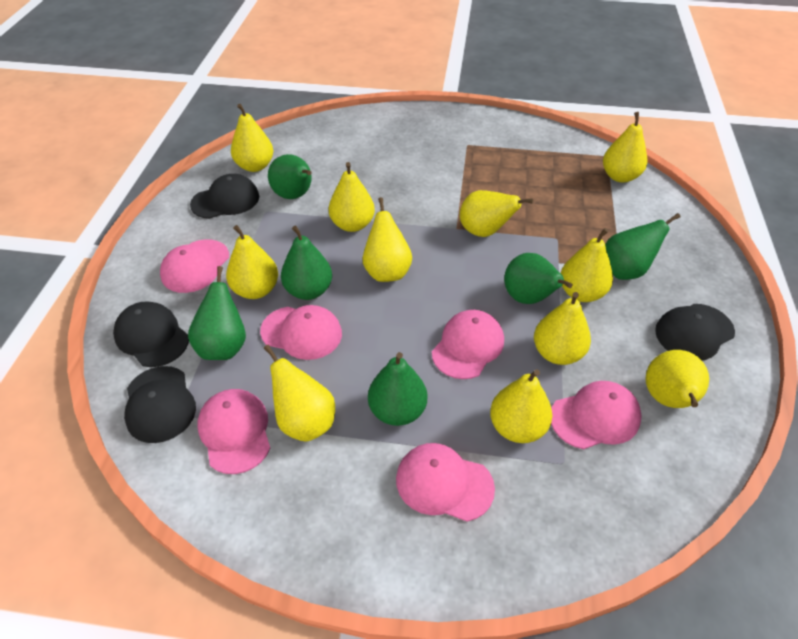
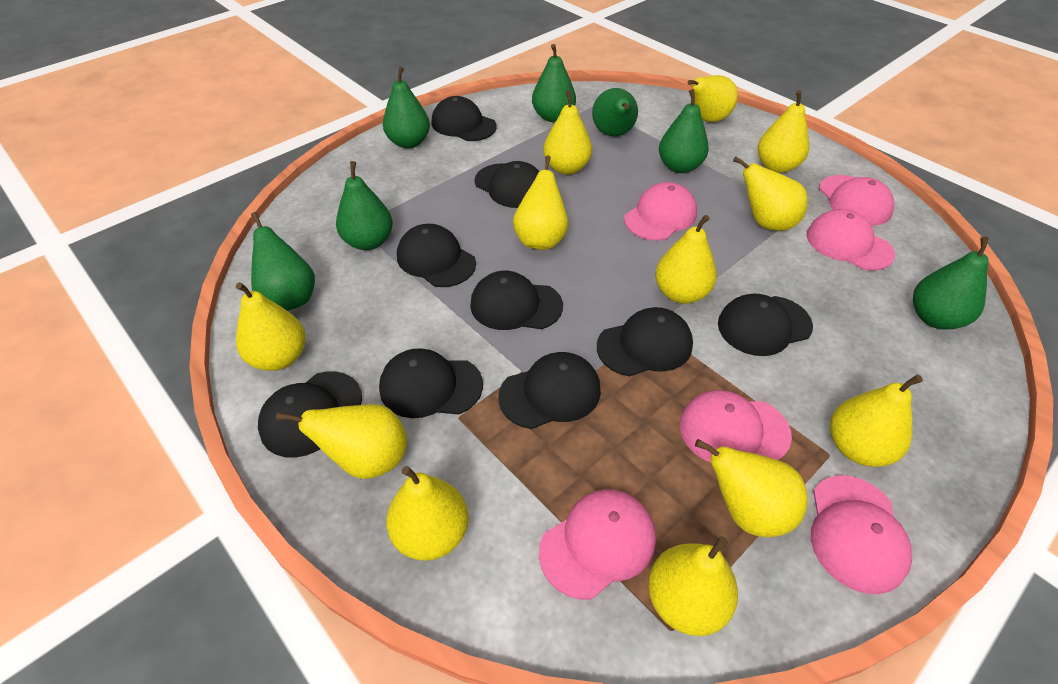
black cap: [113,301,189,367] [124,366,196,443] [190,174,259,219] [655,304,735,361] = 4 -> [258,371,362,458] [379,348,483,418] [397,224,476,287] [432,96,497,141] [470,271,563,330] [475,161,539,208] [498,352,601,429] [597,307,693,376] [718,294,813,356] = 9
green pear: [188,266,246,360] [268,154,312,199] [281,226,332,300] [368,352,427,426] [504,253,573,304] [605,213,681,280] = 6 -> [251,212,315,311] [336,161,393,250] [383,67,430,149] [532,44,576,122] [592,88,638,136] [659,89,709,173] [913,237,989,330] = 7
yellow pear: [226,225,278,299] [231,104,273,172] [264,345,335,442] [329,162,375,232] [363,197,412,282] [460,190,533,237] [490,369,552,443] [534,292,591,365] [561,228,613,302] [603,112,647,183] [645,350,709,408] = 11 -> [236,282,306,371] [276,404,407,479] [386,466,469,561] [513,155,568,250] [543,90,592,175] [648,536,738,636] [655,215,717,304] [688,75,738,122] [695,439,808,537] [733,156,808,231] [758,90,809,173] [830,375,923,467] = 12

